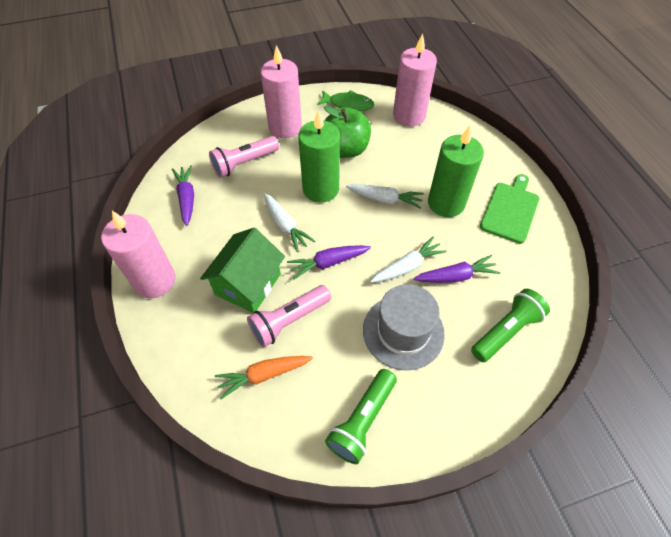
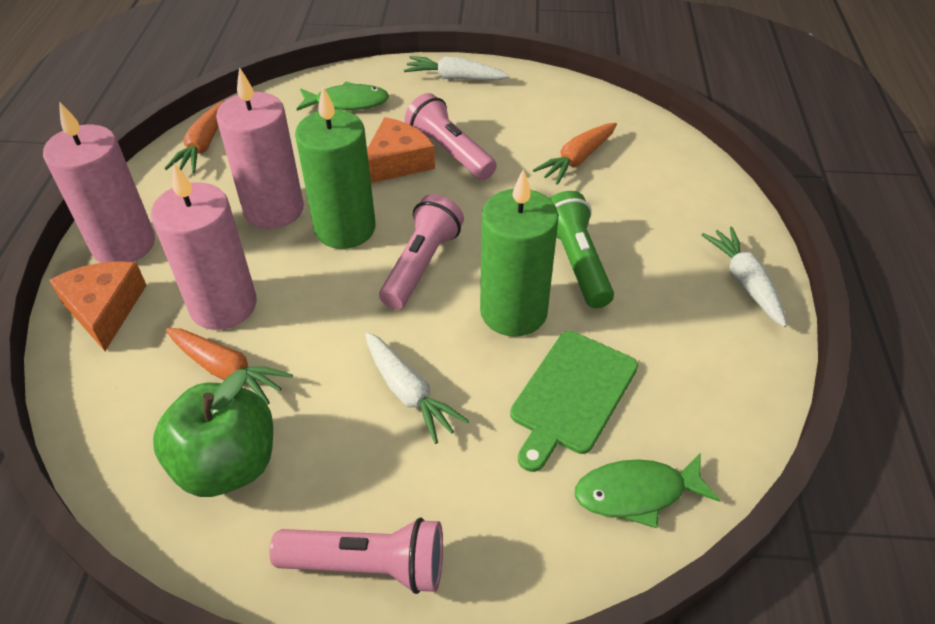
green fish: [317,90,374,111] = 1 -> [297,81,389,111] [575,454,720,528] = 2
green flashlight: [325,369,397,464] [471,289,550,362] = 2 -> [549,191,614,308] = 1
green house: [200,228,285,313] = 1 -> none = 0
grey hat: [363,284,445,370] = 1 -> none = 0
orange carrot: [215,356,313,399] = 1 -> [164,101,224,173] [166,328,293,405] [533,123,617,185] = 3
orange cheese: none = 0 -> [49,261,147,351] [367,117,435,183] = 2
pink flashlight: [209,136,279,178] [247,285,331,347] = 2 -> [269,518,443,594] [379,194,464,309] [405,93,497,180] = 3
purple carrot: [172,165,194,226] [287,245,371,280] [413,255,500,283] = 3 -> none = 0

